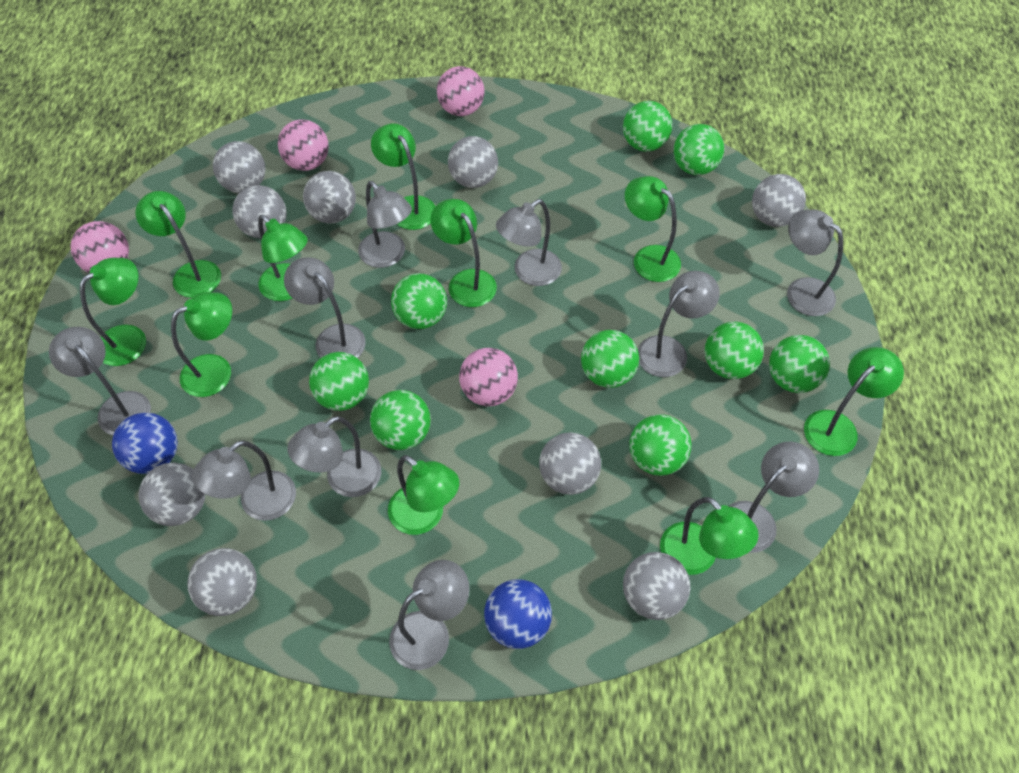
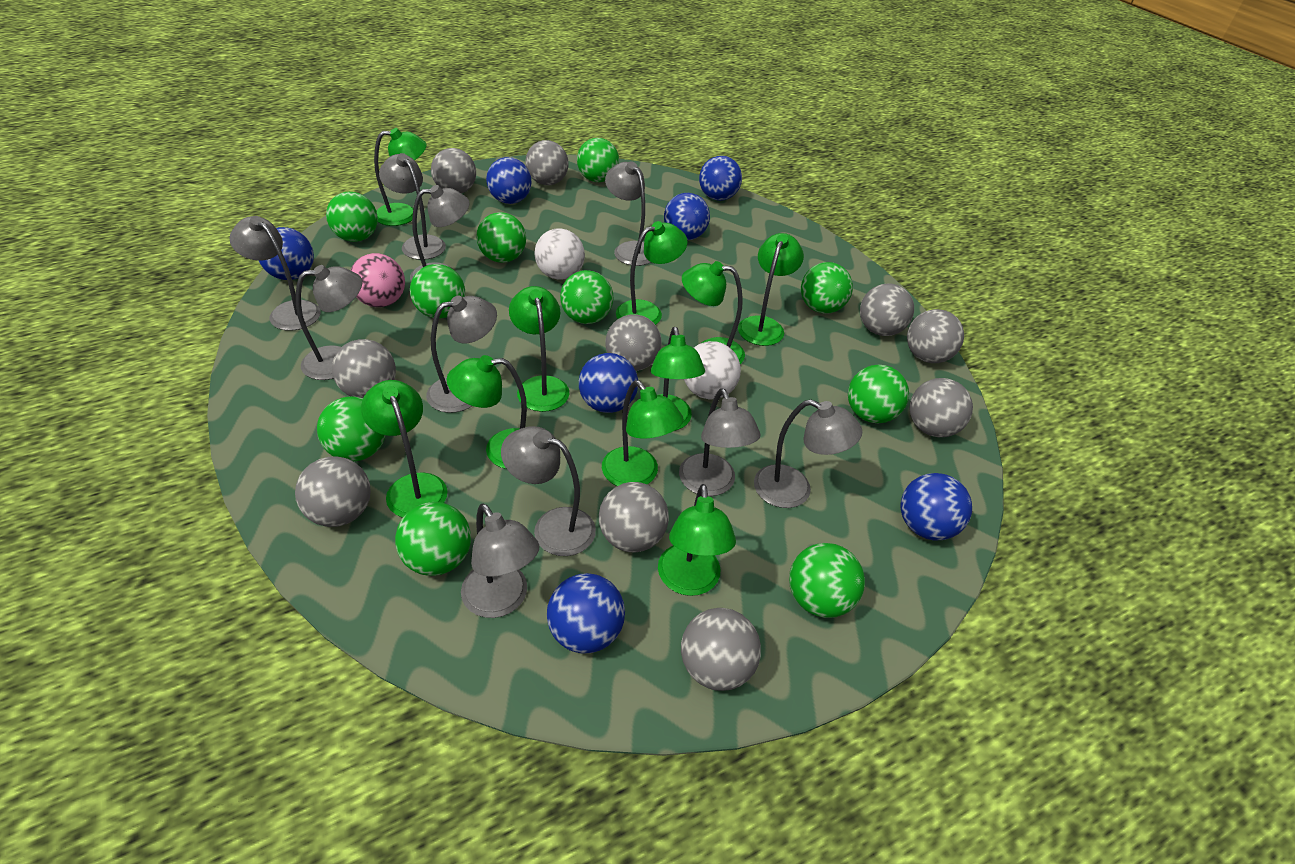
blue ball: [112,413,178,474] [484,579,552,649] = 2 -> [258,227,314,280] [486,157,531,204] [547,573,625,654] [579,353,638,413] [664,193,710,240] [699,156,742,201] [901,473,972,541] = 7
green ball: [309,352,369,411] [370,390,431,450] [391,273,447,329] [581,330,639,388] [623,101,672,152] [629,414,692,476] [673,124,724,175] [705,322,764,379] [769,335,830,393] = 9 -> [317,396,386,461] [326,192,378,242] [395,502,471,576] [410,264,465,319] [476,212,526,263] [560,270,613,324] [577,138,619,182] [789,543,865,618] [801,262,853,314] [848,365,909,423] = 10
grey ball: [138,462,206,526] [187,548,257,616] [213,141,266,193] [232,185,286,238] [303,171,356,224] [448,136,498,188] [539,432,601,495] [623,552,691,620] [752,174,806,227] = 9 -> [295,456,371,527] [332,339,396,398] [431,148,476,193] [525,140,569,185] [599,482,669,553] [605,314,662,371] [681,608,761,691] [860,283,914,336] [907,309,964,363] [909,378,973,437] = 10
pink ball: [71,221,129,273] [278,119,329,171] [437,66,484,116] [459,348,518,406] = 4 -> [350,253,405,307] = 1
white ball: none = 0 -> [534,228,585,280] [684,341,741,400] = 2

